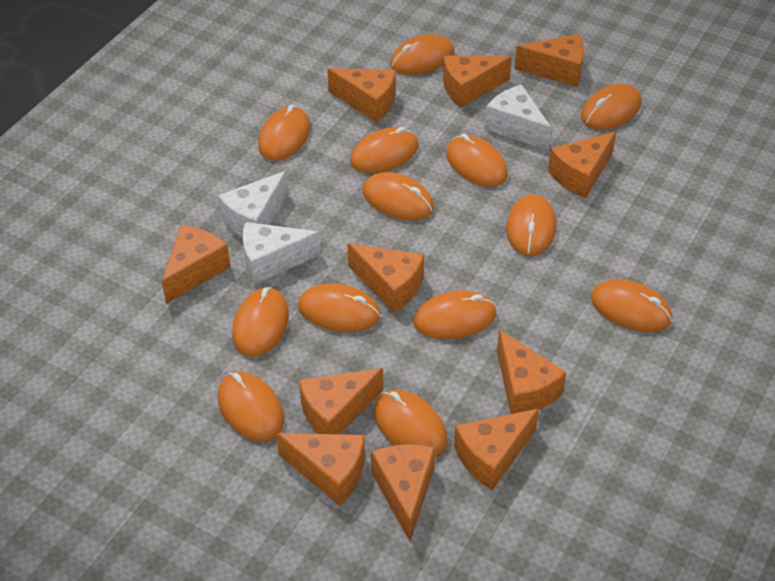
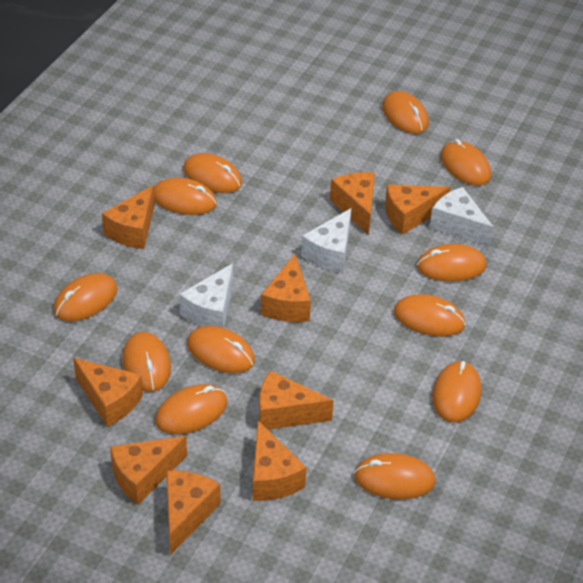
orange cheese: [162,225,230,304] [276,433,365,506] [299,368,383,434] [327,68,396,123] [348,243,424,313] [371,444,435,541] [443,55,512,108] [454,409,539,490] [497,329,566,414] [515,34,584,87] [548,132,616,198] = 11 -> [73,358,143,427] [102,185,155,249] [110,436,187,505] [166,471,220,555] [252,421,306,501] [259,370,334,430] [261,254,311,322] [330,172,375,235] [385,185,451,235] = 9
orange mouse: [218,372,284,442] [232,287,289,357] [258,104,311,161] [298,284,381,332] [350,127,419,173] [363,172,434,220] [374,390,448,457] [390,34,455,75] [413,291,497,339] [446,134,508,187] [506,194,557,256] [581,84,642,130] [591,279,672,332] = 13 -> [53,273,118,321] [122,332,171,392] [154,177,217,215] [155,384,227,435] [183,153,242,193] [187,326,255,373] [354,453,436,500] [382,91,429,134] [394,294,466,337] [417,244,486,282] [432,361,481,422] [440,139,491,186] = 12

